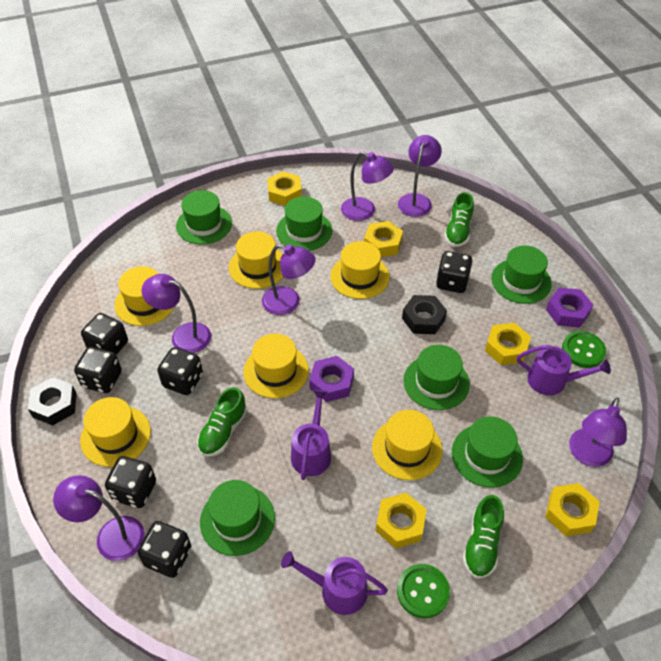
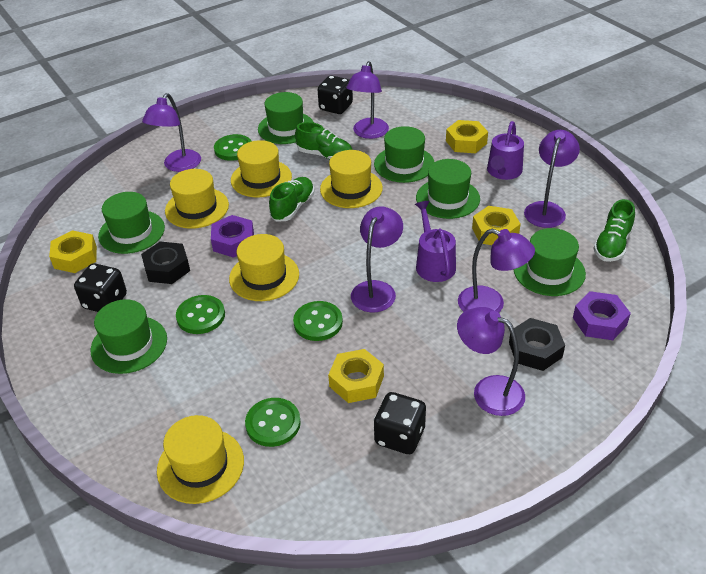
black dice: [74,347,122,393] [81,313,128,355] [105,456,156,508] [137,521,191,578] [157,347,203,395] [436,251,473,293] = 6 -> [74,263,127,312] [318,75,353,114] [374,392,426,454] = 3
green button: [397,564,450,618] [562,331,606,368] = 2 -> [176,295,225,334] [214,134,251,161] [245,398,301,447] [293,301,343,341] = 4
purple watering can: [281,551,388,615] [291,389,331,480] [517,345,611,396] = 3 -> [415,201,456,282] [487,121,524,180] = 2
yellow hat: [80,397,151,467] [114,266,174,326] [229,232,283,289] [243,334,309,398] [330,241,390,299] [372,410,443,480] = 6 -> [157,415,244,504] [165,169,229,229] [229,234,299,301] [231,140,292,198] [320,150,383,208] = 5
yellow nut: [267,171,302,206] [364,221,403,257] [376,493,427,549] [485,323,531,365] [545,483,600,536] = 5 -> [49,230,97,273] [328,349,384,403] [446,120,488,153] [472,206,521,245] = 4

